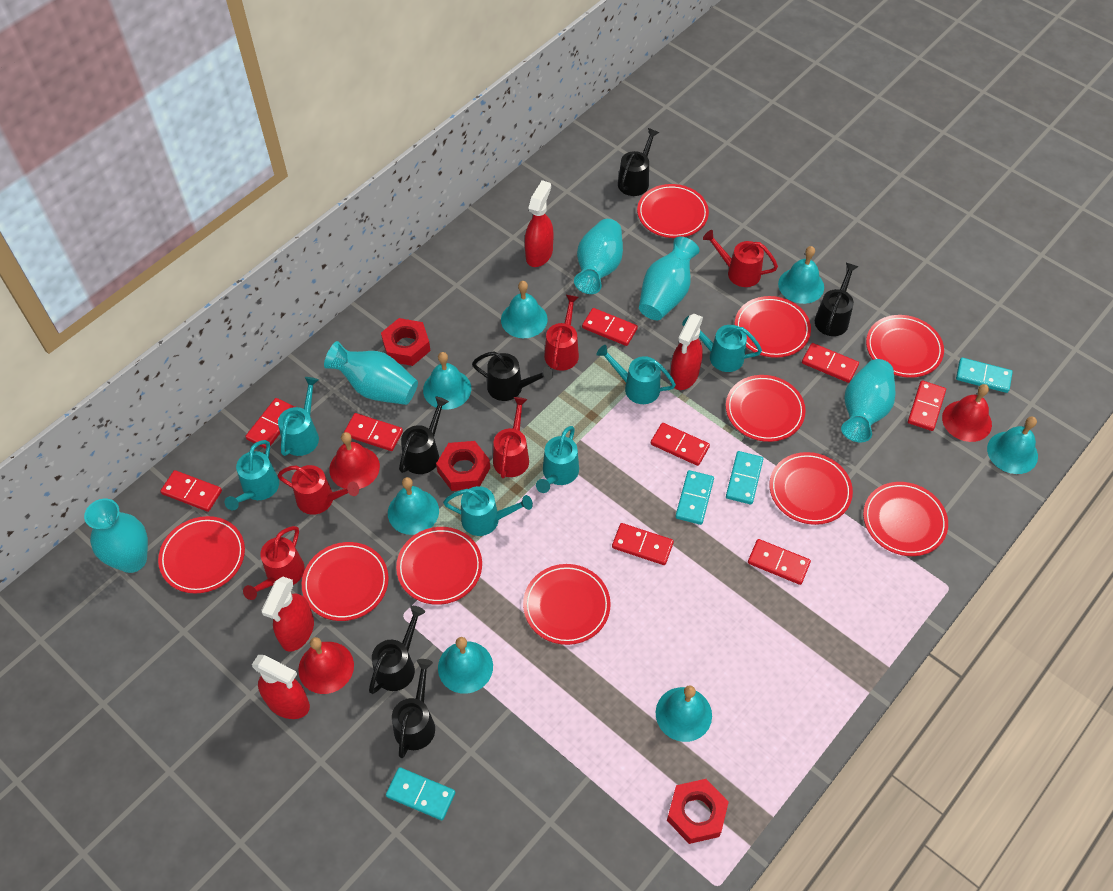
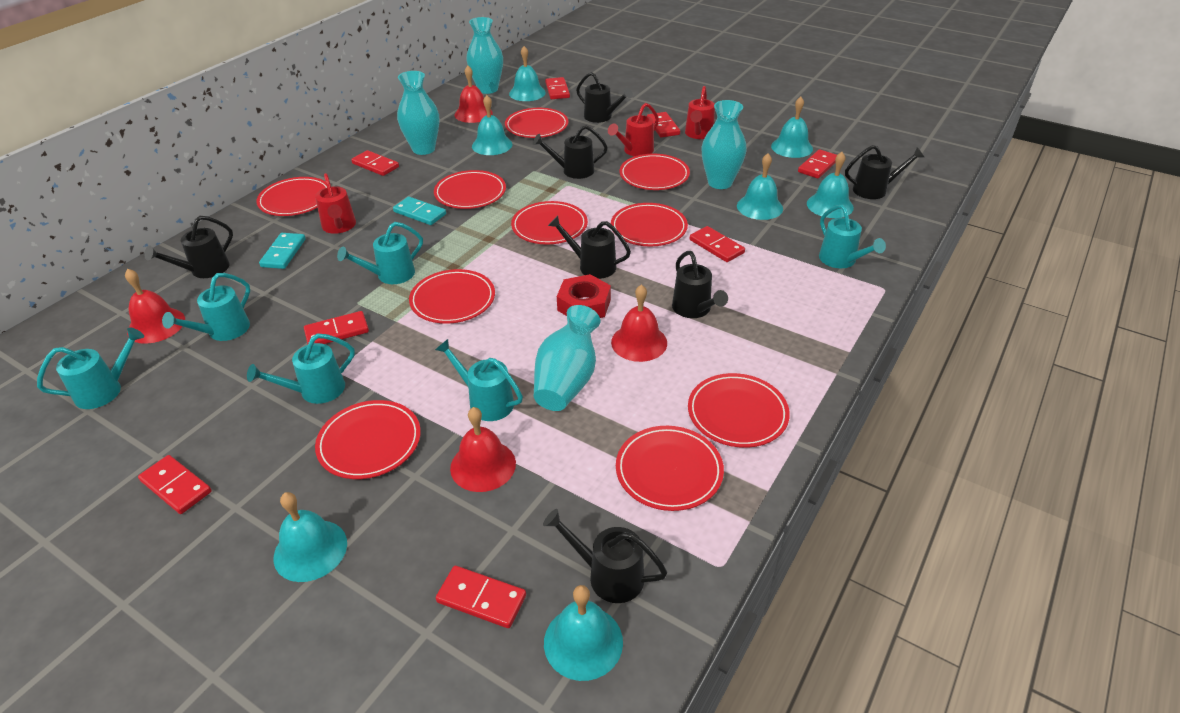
black watering can: [369,606,425,694] [392,659,435,758] [399,397,449,474] [472,352,553,401] [618,128,659,196] [815,263,858,336] = 6 -> [144,216,233,278] [533,125,608,179] [543,509,667,603] [548,215,631,279] [576,72,633,123] [672,251,728,318] [845,145,924,199] = 7
red bell: [298,637,354,694] [329,432,380,489] [942,384,992,442] = 3 -> [125,269,185,344] [450,407,516,492] [455,66,493,123] [611,284,667,362] = 4
red domino: [160,470,222,512] [245,398,295,449] [344,413,403,451] [582,308,638,346] [612,523,674,565] [651,423,710,466] [748,539,811,585] [802,343,859,383] [908,381,946,431] = 9 -> [138,455,211,514] [304,311,369,344] [351,150,399,176] [436,566,526,628] [545,77,570,99] [647,112,680,138] [690,226,745,262] [798,149,837,179] = 8
red nut: [381,318,431,366] [436,441,490,491] [667,779,729,844] = 3 -> [557,274,611,318] = 1
red spray bottle: [252,655,310,719] [261,577,314,652] [525,180,553,267] [670,314,703,390] = 4 -> none = 0
red watering can: [243,526,305,600] [277,465,359,515] [493,397,529,478] [544,295,579,371] [703,230,778,287] = 5 -> [315,173,356,234] [608,103,659,156] [685,86,715,139] = 3
turquoise domino: [386,767,455,820] [675,470,714,525] [726,451,763,505] [956,358,1013,393] = 4 -> [259,233,306,269] [393,197,446,225] = 2
turquoise vase: [84,499,148,573] [324,341,418,405] [574,219,623,294] [639,236,700,320] [841,359,895,442] = 5 -> [397,71,439,155] [466,17,503,94] [534,305,600,411] [701,100,747,189] = 4

